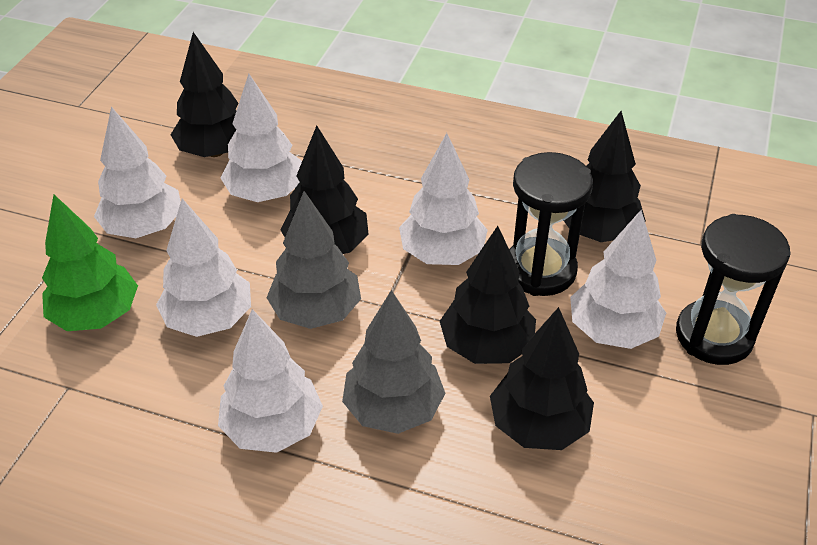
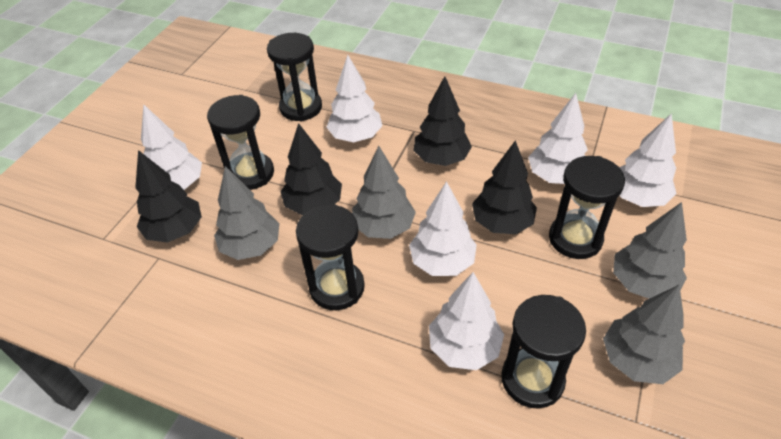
black hourglass: [509,152,593,296] [676,214,791,365] = 2 -> [207,95,274,190] [267,33,322,122] [296,204,365,310] [502,295,586,409] [549,156,625,259] = 5
black tree: [171,32,239,157] [280,126,369,254] [440,226,536,364] [490,307,594,450] [564,111,646,242] = 5 -> [135,150,202,243] [280,123,342,215] [413,76,472,166] [472,140,537,234] = 4
green tree: [42,195,138,331] = 1 -> none = 0
grey tree: [267,191,361,329] [342,290,445,434] = 2 -> [214,166,279,260] [352,146,416,239] [603,285,685,384] [613,202,687,299] = 4

